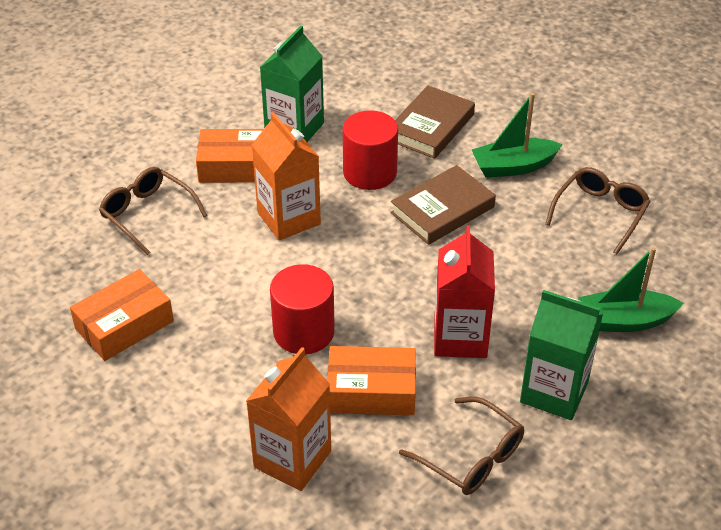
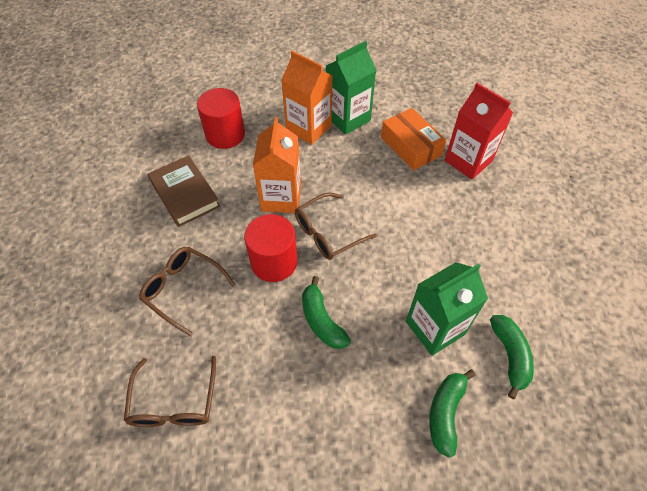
brown book: [390,165,496,245] [395,86,475,159] = 2 -> [148,155,220,227] = 1
green banana: none = 0 -> [302,276,351,349] [429,369,476,458] [490,315,534,399] = 3
green boat: [472,93,563,178] [578,247,684,332] = 2 -> none = 0
orange box: [70,269,174,361] [196,129,263,183] [327,346,416,415] = 3 -> [381,108,447,171] = 1

